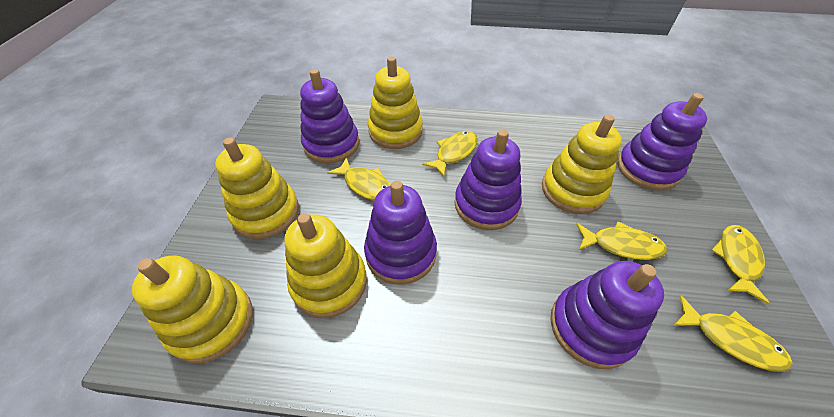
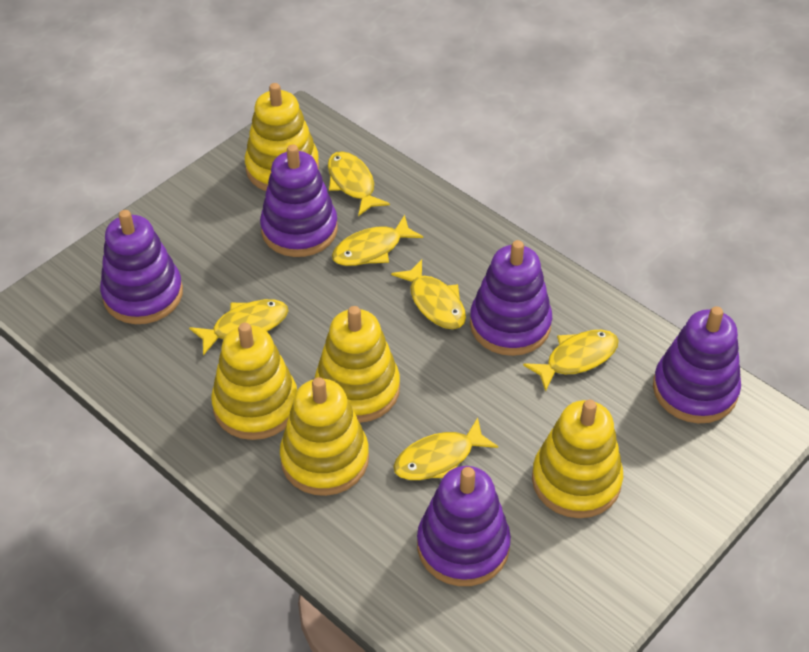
yellow fish: [327,157,391,201] [422,131,478,177] [576,221,667,260] [673,296,793,372] [711,225,769,304] = 5 -> [189,299,288,356] [328,151,390,216] [332,215,423,266] [391,259,466,329] [393,418,498,480] [523,330,619,392] = 6

